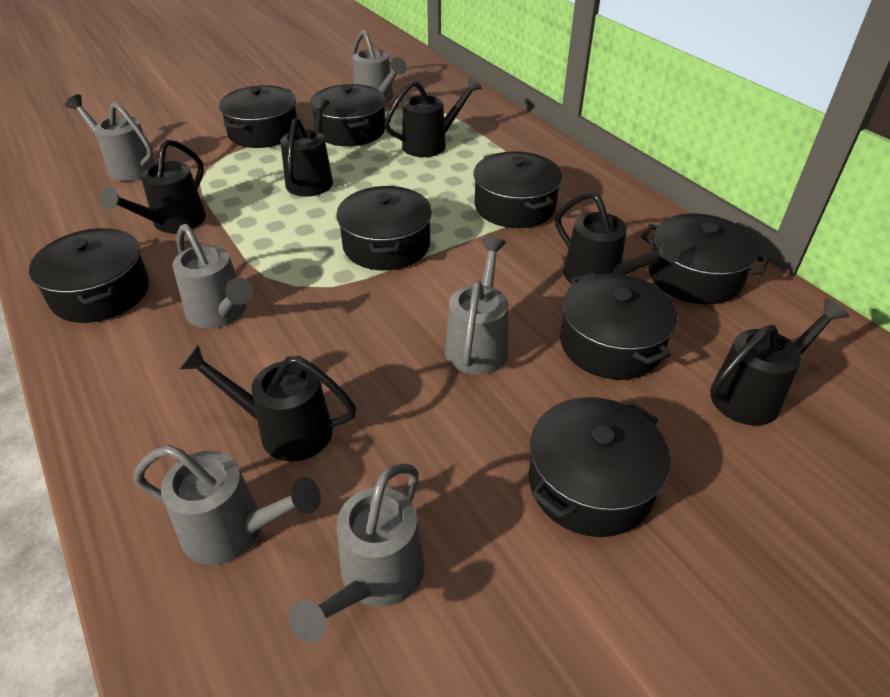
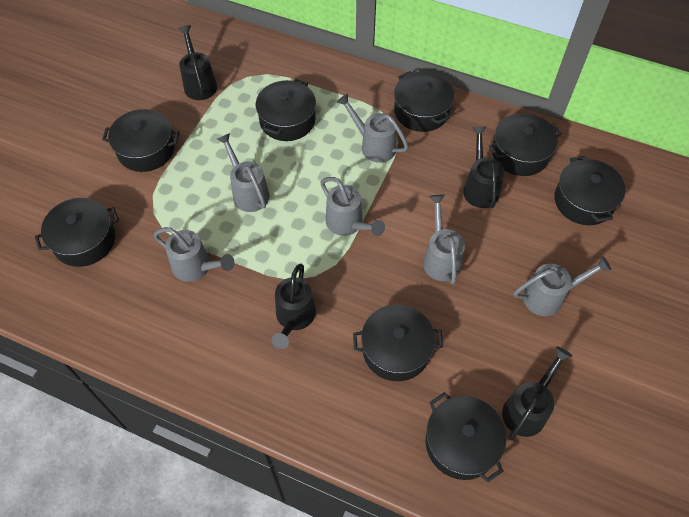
black watering can: [100,139,206,233] [180,345,356,462] [280,97,333,197] [384,76,482,157] [555,191,679,284] [710,298,849,426] = 6 -> [178,25,217,100] [271,263,316,349] [463,126,505,208] [502,346,572,441] = 4

